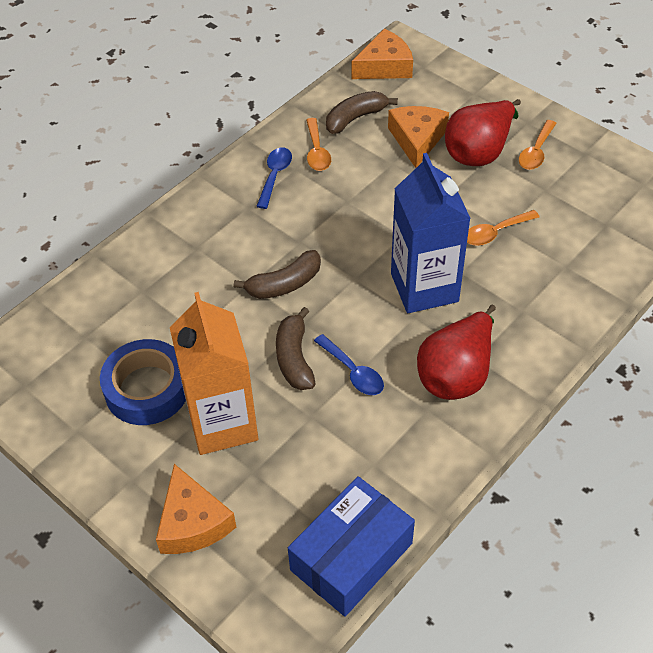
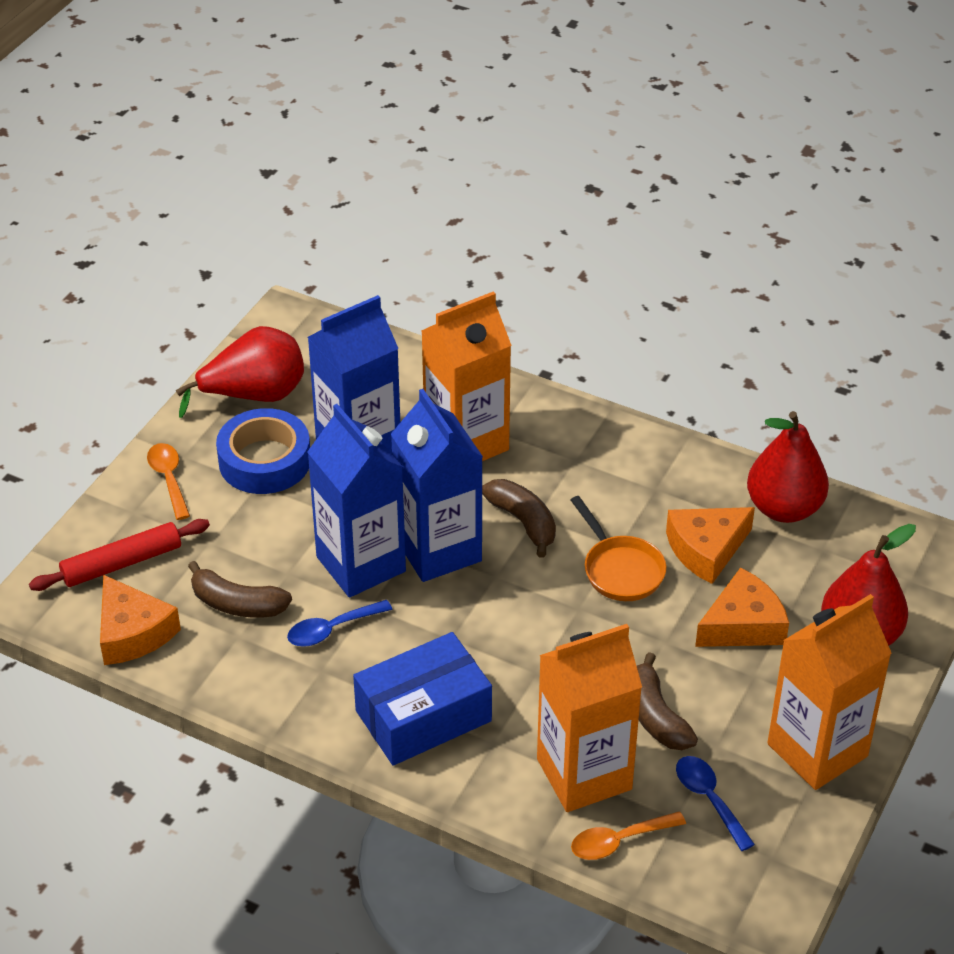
blue carton: [391,153,471,313] = 1 -> [307,404,406,598] [308,295,400,454] [391,389,483,582] = 3
orange carton: [170,292,258,455] = 1 -> [421,291,512,461] [537,624,642,812] [767,594,892,790] = 3
orange pan: none = 0 -> [571,496,666,601] = 1
orange spoon: [306,118,331,171] [467,210,539,246] [519,120,557,170] = 3 -> [147,443,190,520] [571,811,686,860] = 2
red pear: [417,305,496,400] [445,99,521,166] = 2 -> [176,326,304,418] [747,411,829,523] [821,524,916,646] = 3
red rolling pin: none = 0 -> [29,519,210,591] = 1

